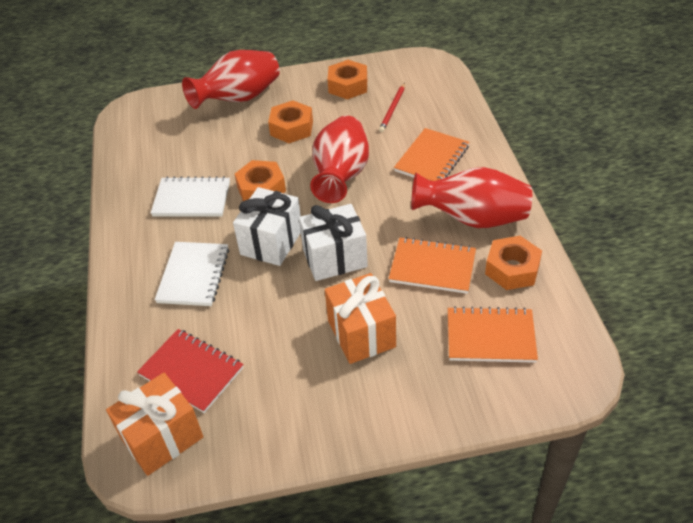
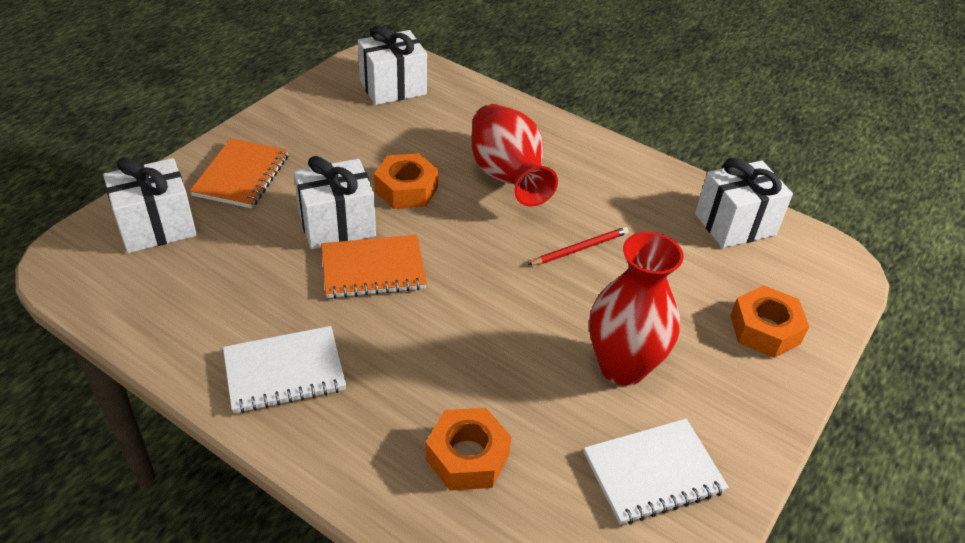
orange gift: [106,373,203,476] [325,273,396,364] = 2 -> none = 0
orange notebook: [389,237,476,294] [394,128,469,181] [448,306,538,363] = 3 -> [190,138,288,208] [321,235,427,299] = 2
orange nut: [235,160,286,201] [268,101,313,143] [327,60,367,99] [485,236,542,290] = 4 -> [374,153,438,209] [426,408,511,491] [730,285,809,358] = 3
red notebook: [137,329,243,413] = 1 -> none = 0
red vase: [182,50,280,109] [310,116,369,203] [411,167,532,228] = 3 -> [472,104,558,206] [589,232,684,386] = 2
white gift: [233,187,301,266] [299,204,368,281] = 2 -> [103,158,197,253] [293,156,376,249] [358,25,427,105] [695,158,793,248] = 4

